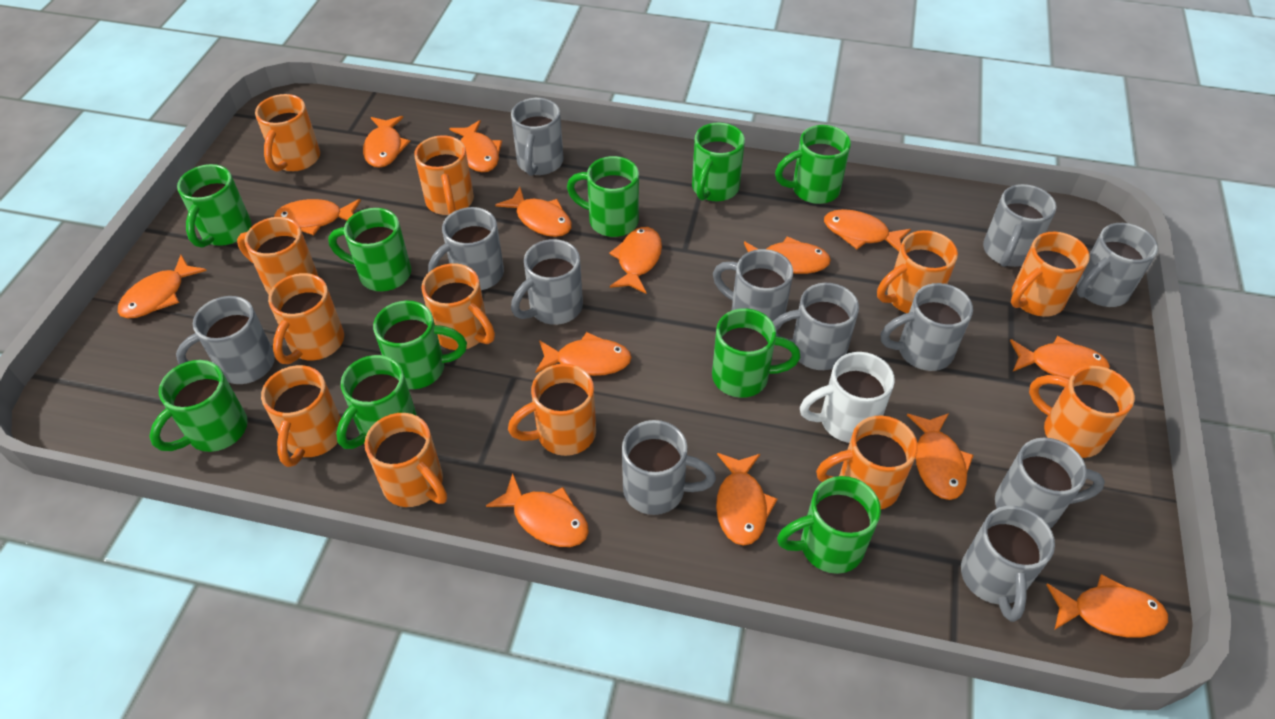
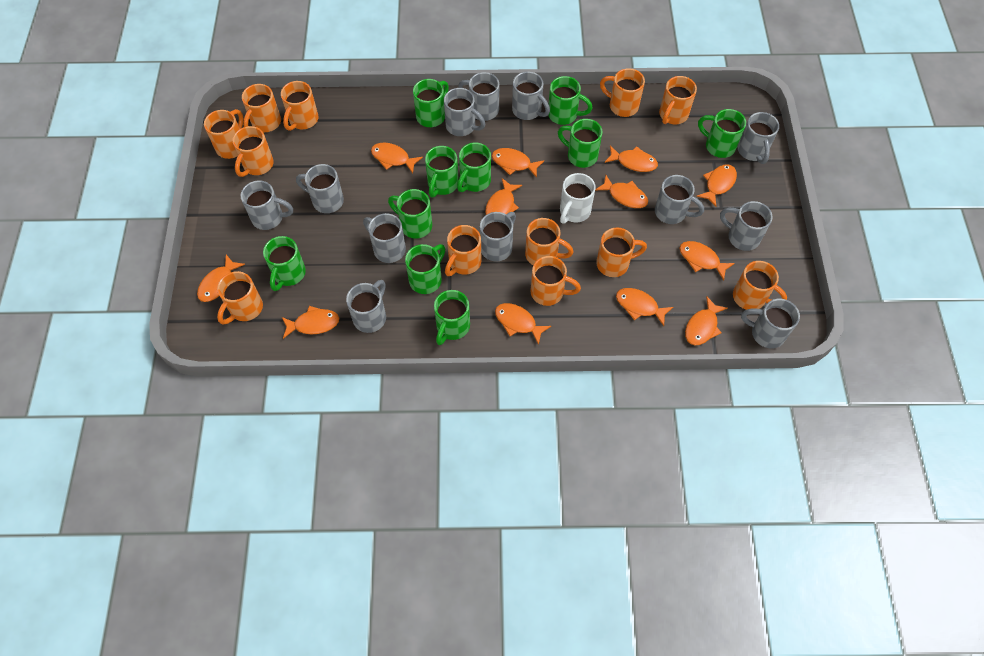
orange fish: [118,255,207,319] [274,199,361,235] [363,116,410,168] [449,120,502,172] [486,473,589,547] [496,187,572,237] [535,332,632,376] [609,227,662,294] [716,453,777,546] [744,236,831,274] [824,209,911,251] [907,413,974,500] [1010,336,1110,379] [1046,574,1168,638] = 14 -> [197,255,245,302] [282,306,339,339] [371,143,423,173] [485,178,522,215] [492,148,544,178] [495,303,551,345] [595,175,648,208] [605,146,658,172] [616,288,673,326] [680,241,735,281] [685,296,728,345] [696,164,737,207] = 12

